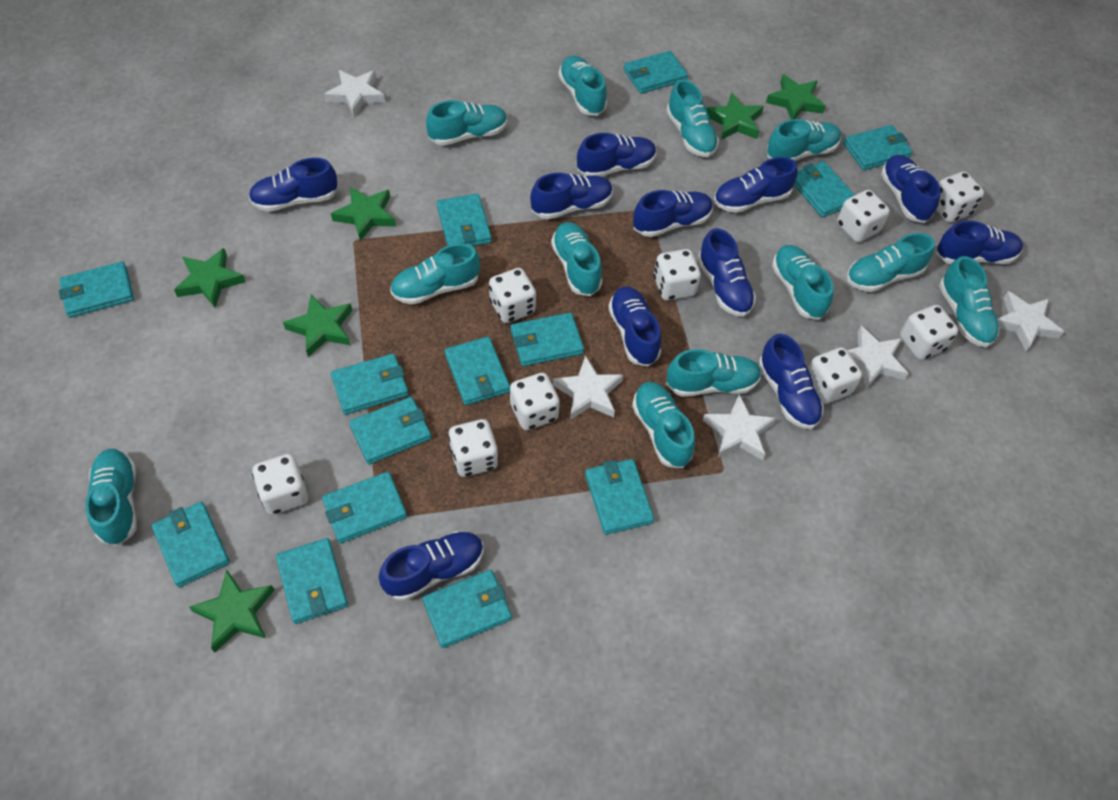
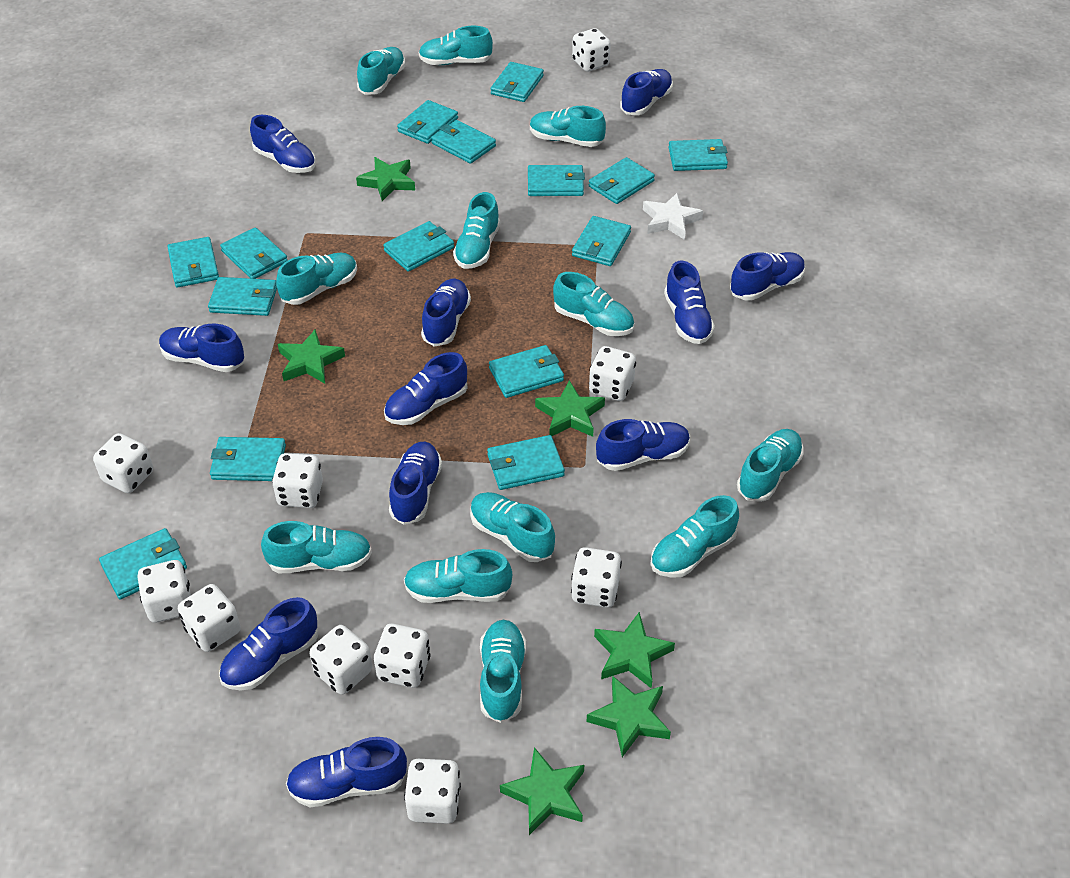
turquoise wallet: [59,261,134,318] [151,502,230,587] [276,538,348,624] [322,472,407,543] [331,354,409,415] [349,397,431,464] [422,570,512,648] [437,194,492,246] [445,336,510,405] [511,312,584,366] [585,459,654,535] [624,51,688,94] [794,161,855,218] [843,125,913,170] = 14 -> [99,528,187,599] [167,237,219,288] [208,277,277,316] [210,437,286,481] [220,227,288,279] [383,221,454,272] [397,100,458,144] [431,120,496,164] [487,435,565,490] [489,345,564,398] [491,62,544,102] [528,165,585,196] [572,216,631,266] [589,157,655,204] [669,139,728,171] = 15
white dice: [252,454,308,515] [448,419,498,477] [489,268,536,323] [510,373,560,430] [654,249,701,301] [808,347,862,404] [837,190,890,242] [900,305,958,360] [936,171,984,223] = 9 -> [93,433,153,493] [138,560,191,623] [178,584,241,652] [272,453,323,508] [310,625,372,695] [374,624,431,688] [404,759,461,824] [571,547,622,608] [572,28,611,71] [589,346,636,401] = 10
white star: [324,70,385,117] [553,355,623,420] [703,394,776,460] [847,326,909,389] [997,291,1064,351] = 5 -> [643,193,703,240] = 1

